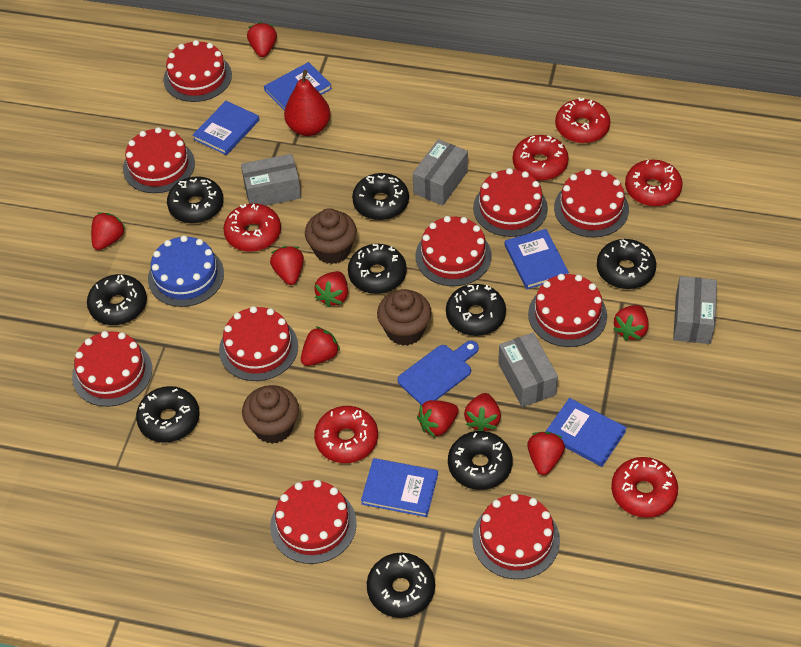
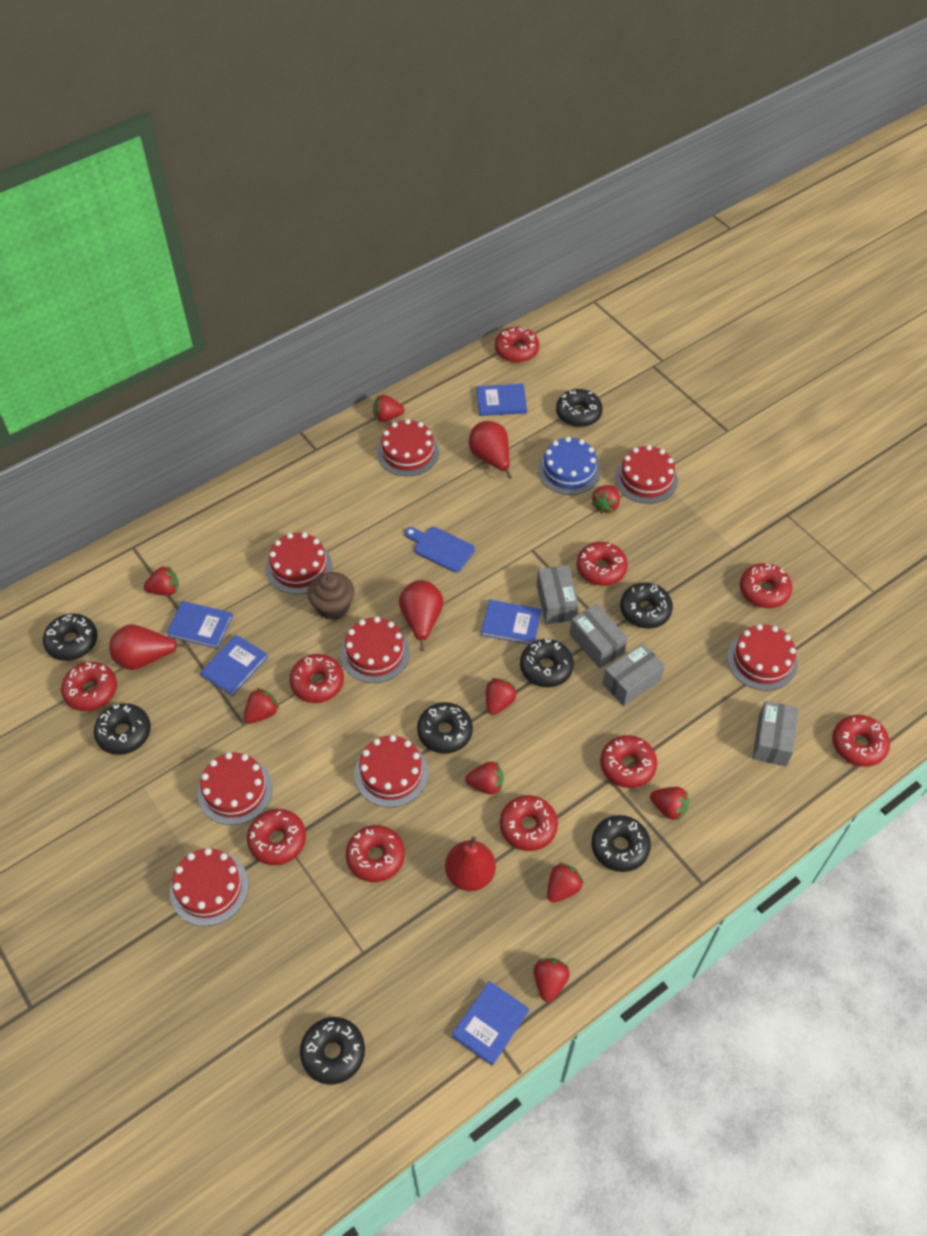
black donut: [87,274,147,325] [136,386,199,443] [167,176,224,224] [348,244,407,294] [352,173,409,220] [367,553,435,618] [446,284,506,336] [448,431,513,490] [597,239,656,289] = 9 -> [43,614,97,661] [94,703,151,755] [300,1017,365,1085] [417,702,473,754] [520,639,574,687] [556,389,603,427] [592,815,651,872] [620,582,673,628] = 8
brown cupcake: [242,385,299,444] [305,208,357,264] [377,289,432,346] = 3 -> [308,572,354,620] = 1
red cake: [72,331,152,407] [123,127,195,193] [163,40,232,102] [219,306,298,381] [270,480,357,564] [416,216,492,286] [472,494,560,579] [473,168,548,237] [528,274,607,347] [554,169,629,238] = 10 -> [170,848,249,926] [198,753,273,825] [266,532,332,594] [341,617,410,683] [354,735,428,807] [377,419,439,476] [615,445,678,504] [727,624,798,691] = 8
red donut: [223,204,281,252] [314,406,378,463] [513,135,569,181] [555,98,610,143] [611,457,678,518] [625,159,683,207] = 6 -> [61,662,117,711] [247,809,306,865] [289,654,344,703] [346,825,405,882] [495,327,539,363] [500,795,558,851] [577,542,628,586] [600,735,657,788] [740,563,792,608] [832,715,890,767] = 10
red pear: [284,70,330,136] = 1 -> [110,624,190,670] [399,580,443,651] [445,836,496,891] [469,421,512,479] = 4

